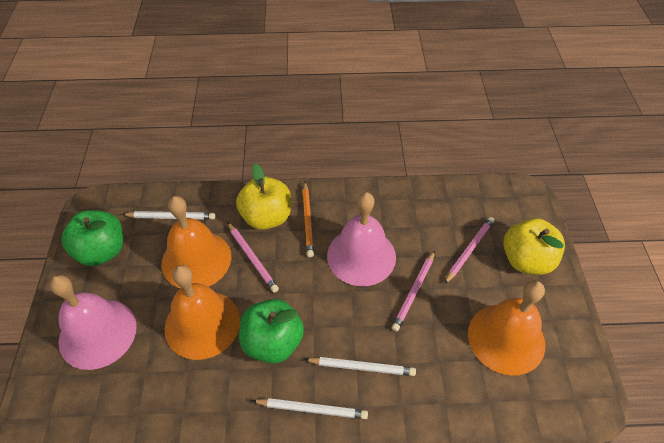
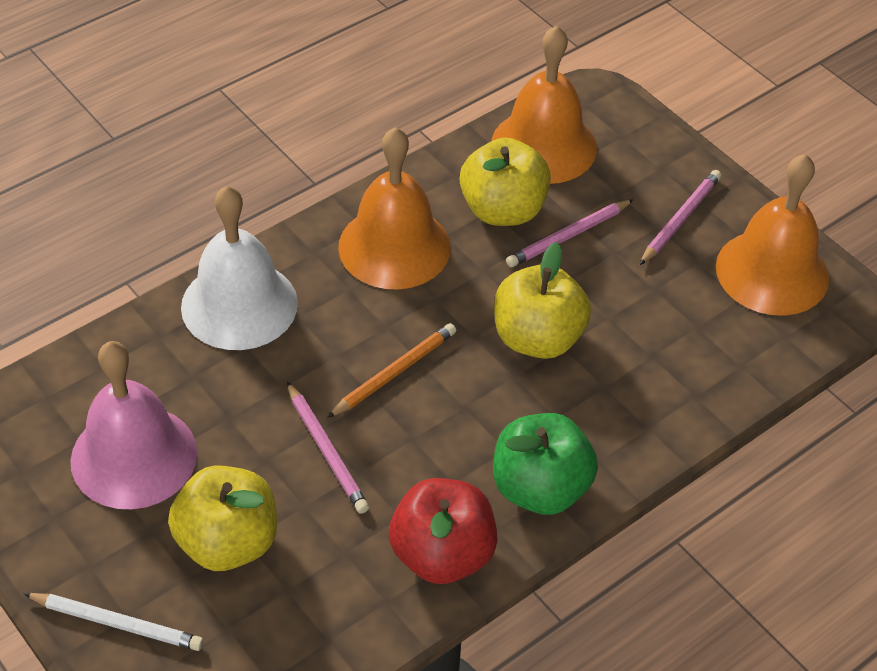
green apple: [61,210,123,266] [239,299,304,364] = 2 -> [493,413,598,515] = 1
pink bell: [50,275,137,370] [327,192,396,286] = 2 -> [70,341,197,509] = 1
red apple: none = 0 -> [389,478,498,584] = 1
white bell: none = 0 -> [181,186,298,350] = 1
white pencil: [122,211,215,220] [252,398,368,419] [304,357,416,376] = 3 -> [23,593,204,651] = 1
yellow apple: [236,164,291,230] [503,218,565,275] = 2 -> [168,465,277,571] [460,138,551,226] [494,242,591,359] = 3

